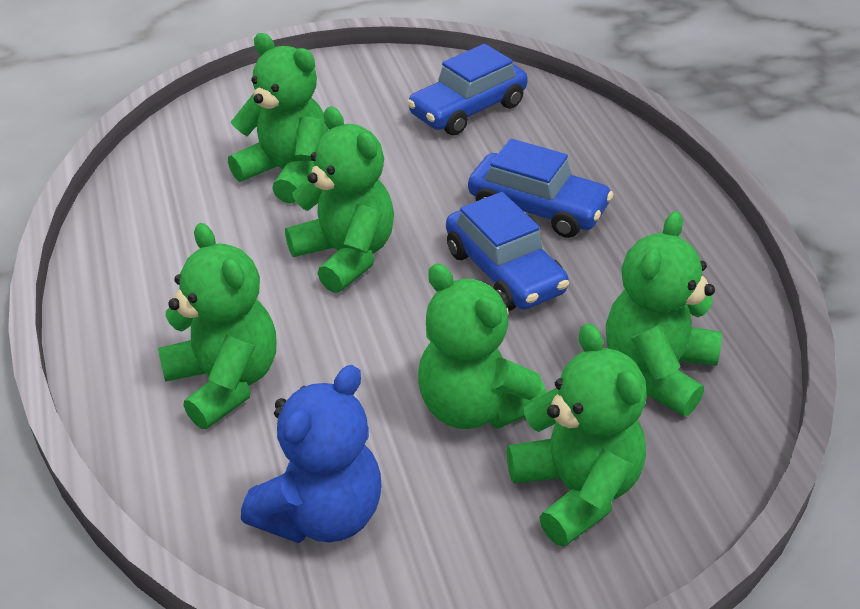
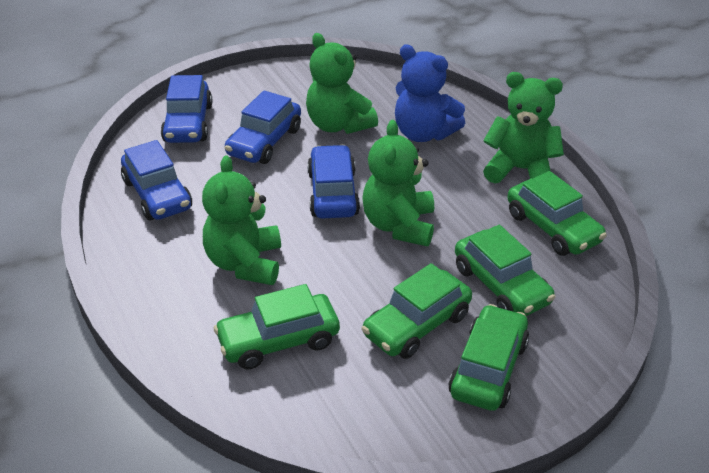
blue car: [407,44,528,135] [446,192,569,311] [468,139,614,238] = 3 -> [121,140,192,220] [161,75,212,143] [224,91,301,164] [307,145,360,219] = 4
green car: none = 0 -> [214,284,340,369] [362,263,472,359] [448,304,529,411] [455,225,555,316] [507,171,607,256] = 5
green teddy bear: [158,223,277,429] [228,33,329,203] [285,107,394,293] [418,263,547,429] [507,323,647,547] [606,211,722,416] = 6 -> [202,155,281,285] [306,33,378,134] [362,120,434,246] [483,72,564,183] = 4

